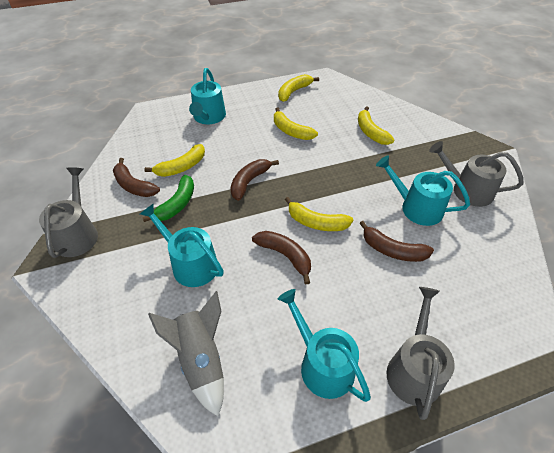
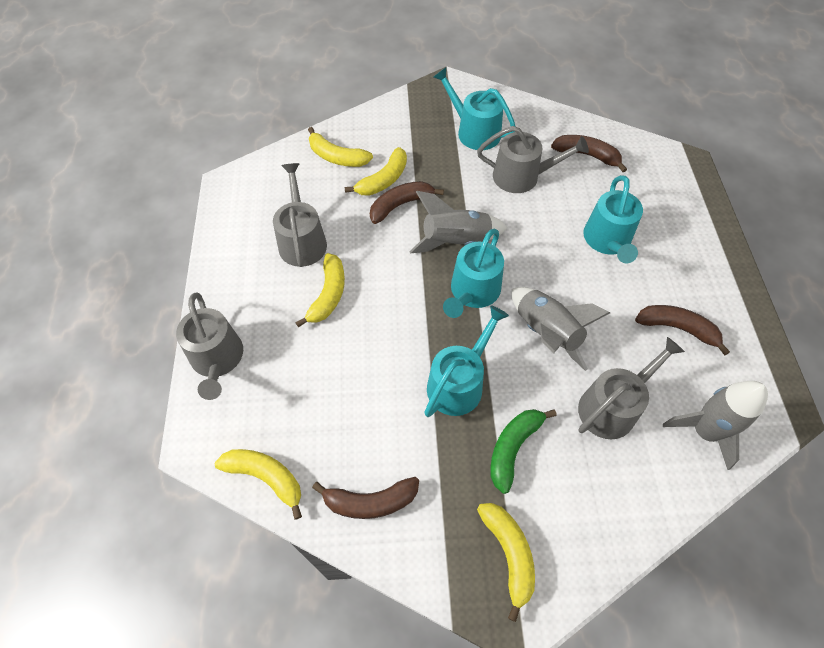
grey rocket: [148,291,224,416] = 1 -> [409,191,507,254] [512,287,610,371] [663,381,768,470] = 3
grey watering can: [39,167,98,258] [387,287,455,420] [429,141,524,207] = 3 -> [176,292,243,400] [273,163,327,267] [477,126,589,193] [578,337,685,439] = 4

